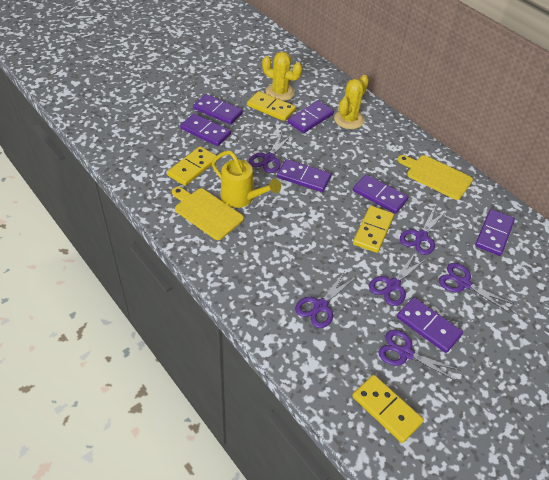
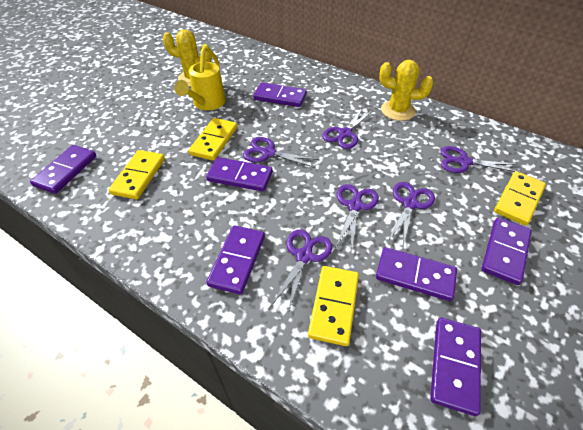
yellow cutting board: [172,187,244,240] [398,155,473,200] = 2 -> none = 0

